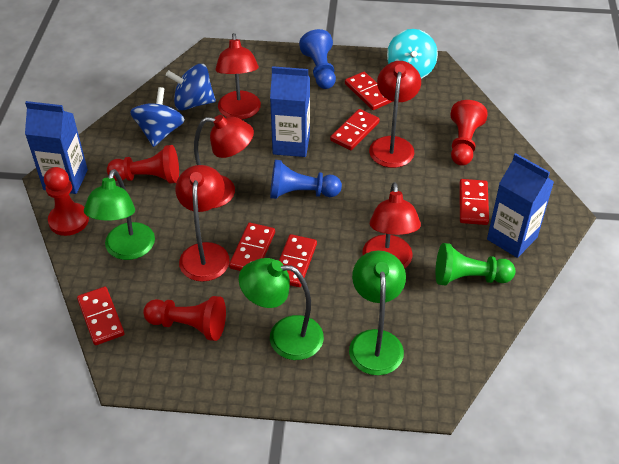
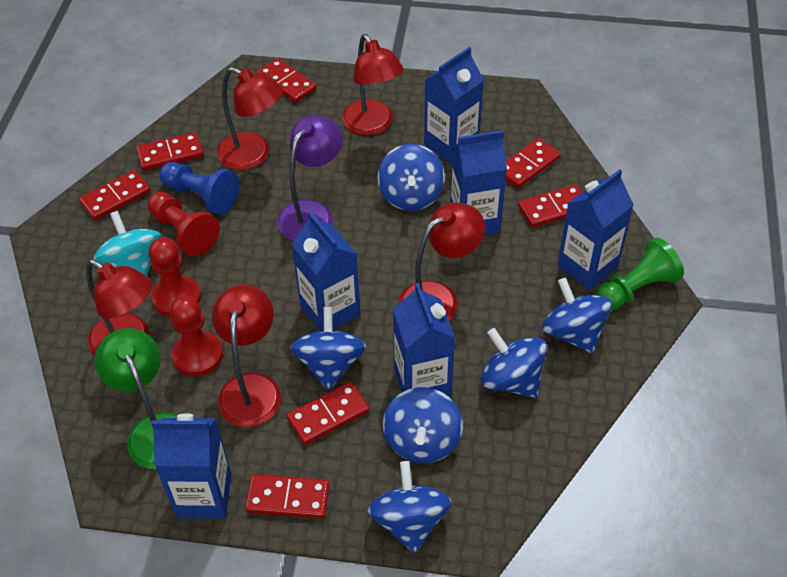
blue carton: [25,101,88,194] [270,66,310,157] [487,153,554,258] = 3 -> [151,413,231,518] [291,212,360,331] [393,283,455,397] [424,47,484,164] [450,130,507,235] [558,169,634,290] = 6
blue pawn: [270,160,342,199] [299,29,336,89] = 2 -> [159,162,239,215] = 1
blue spinning top: [130,87,185,147] [166,64,216,111] = 2 -> [290,307,366,390] [368,461,452,554] [378,144,445,211] [383,387,463,463] [480,328,547,398] [542,277,612,354] = 6
green lamp: [84,169,155,260] [239,258,324,360] [349,251,406,375] = 3 -> [95,328,177,469] = 1
purple lamp: none = 0 -> [277,115,342,241] = 1
red domino: [77,287,124,345] [229,223,275,271] [279,234,317,287] [330,109,380,150] [345,72,392,110] [459,179,489,225] = 6 -> [79,170,151,220] [136,132,204,171] [245,474,330,519] [257,58,316,103] [287,382,369,445] [506,138,561,188] [518,184,582,228] = 7
red pawn: [44,167,89,236] [107,145,179,184] [143,296,226,341] [450,100,488,166] = 4 -> [148,192,220,257] [149,237,201,317] [170,296,223,376] = 3

